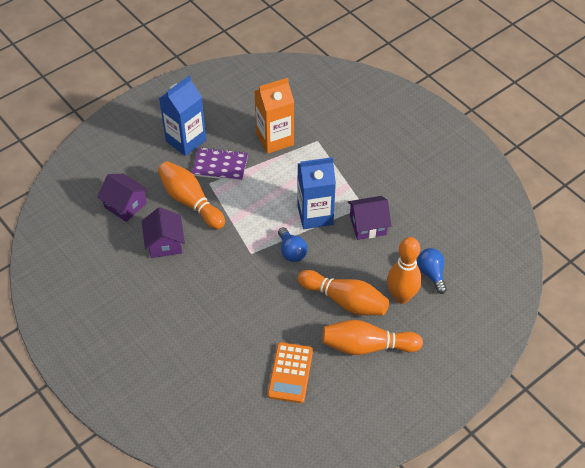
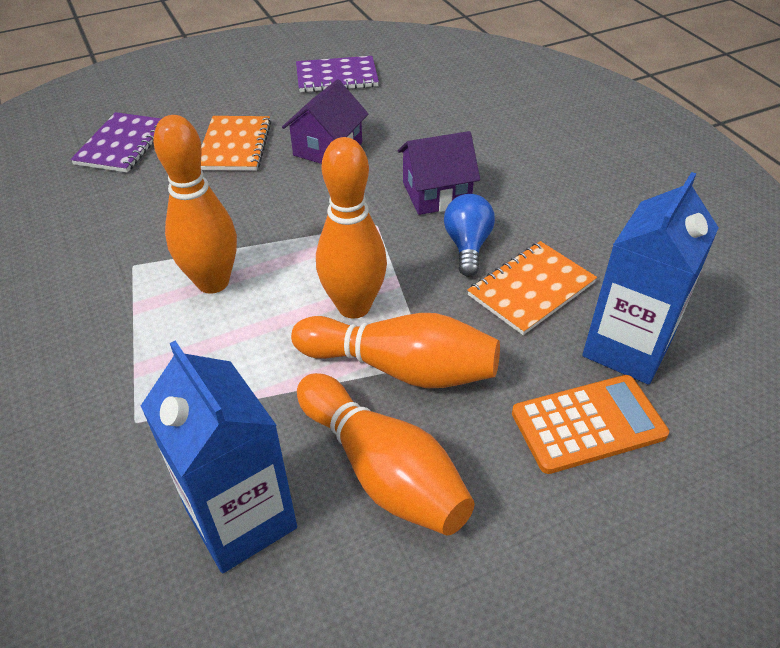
blue light bulb: [278,227,308,262] [417,248,447,294] = 2 -> [444,194,495,277] = 1
orange carton: [255,78,294,154] = 1 -> none = 0
orange notebook: none = 0 -> [201,116,271,171] [467,241,597,335] = 2
purple house: [97,174,149,222] [142,207,185,258] [348,196,391,240] = 3 -> [282,79,368,164] [398,131,480,215] = 2
purple notebook: [192,147,248,181] = 1 -> [70,112,161,173] [296,56,379,93] = 2

